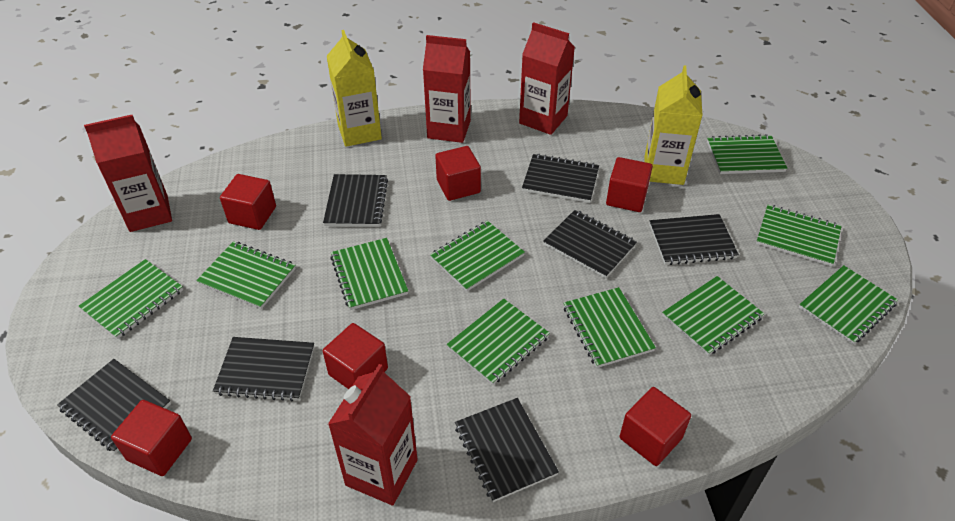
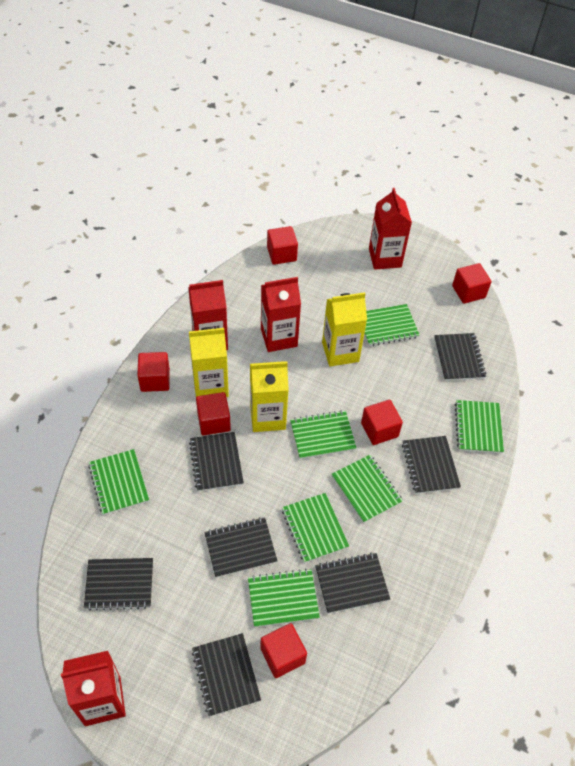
green notebook: [79,259,183,339] [196,241,296,309] [330,238,408,310] [430,221,525,292] [447,299,550,385] [563,287,656,368] [662,276,764,355] [707,134,788,174] [756,205,842,267] [799,265,898,345] = 10 -> [88,449,149,515] [248,569,320,627] [282,493,349,563] [290,410,357,459] [332,455,403,523] [364,304,420,346] [454,400,504,453] = 7
yellow carton: [327,30,382,147] [644,65,703,185] = 2 -> [189,327,229,397] [250,361,289,432] [322,292,367,366] = 3

